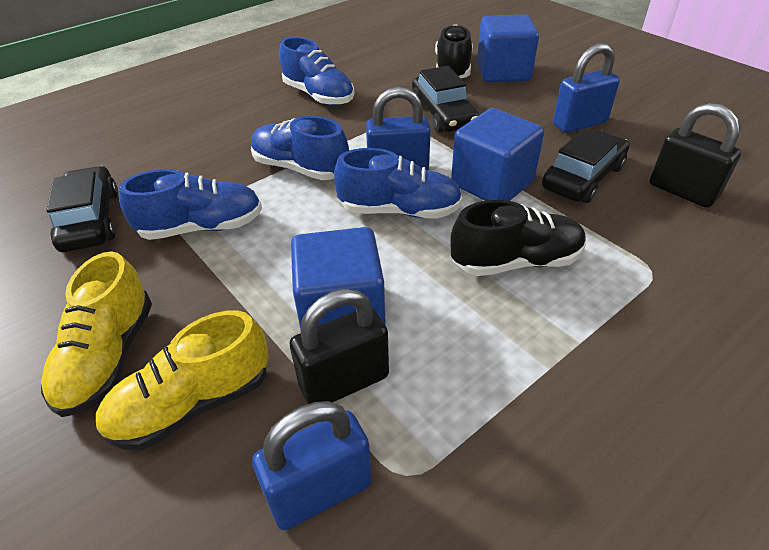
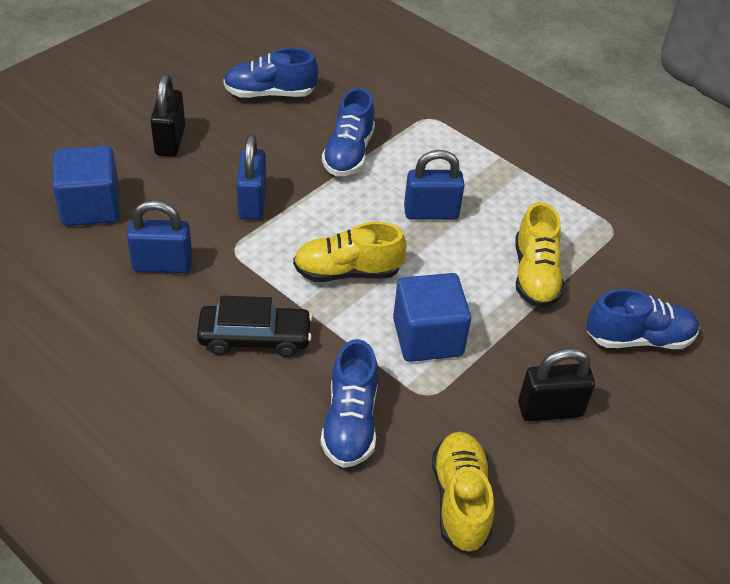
black car: [46,166,118,252] [412,66,479,132] [542,129,630,203] = 3 -> [197,296,312,357] = 1
black shoe: [435,24,473,78] [450,200,586,276] = 2 -> none = 0
blue cube: [291,227,386,330] [451,108,544,201] [477,15,539,82] = 3 -> [52,146,120,226] [393,273,471,362] = 2
yellow shoe: [41,251,152,417] [95,310,269,450] = 2 -> [293,222,407,282] [432,432,494,553] [515,202,564,308] = 3

